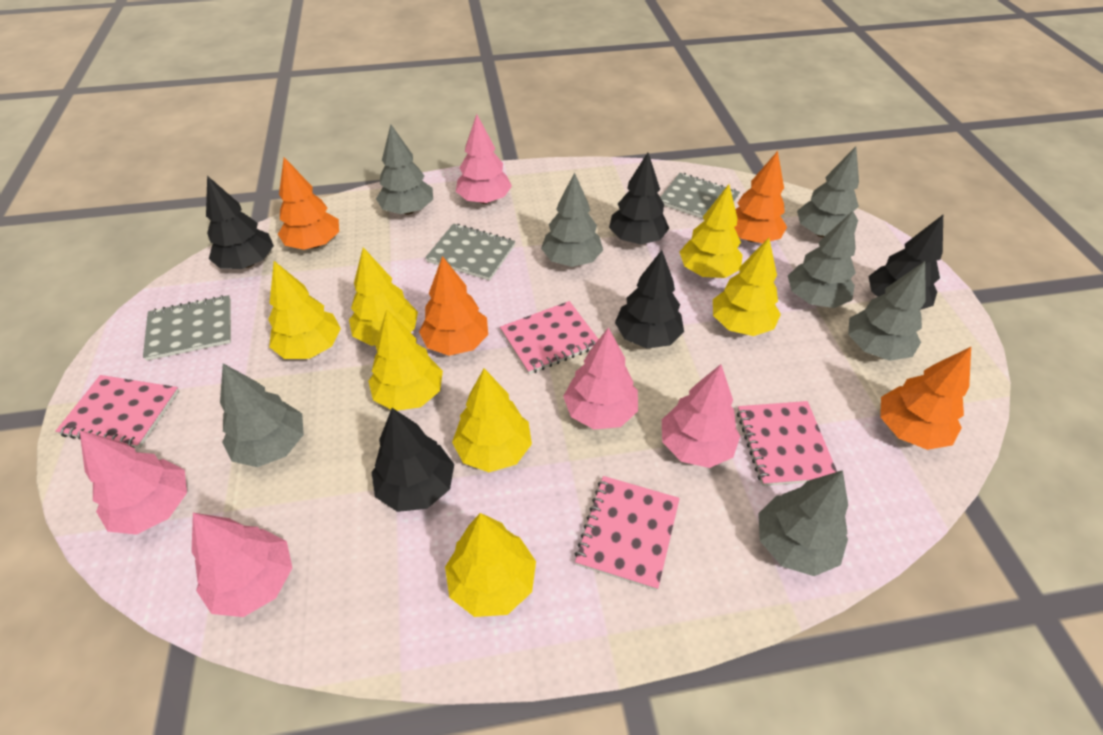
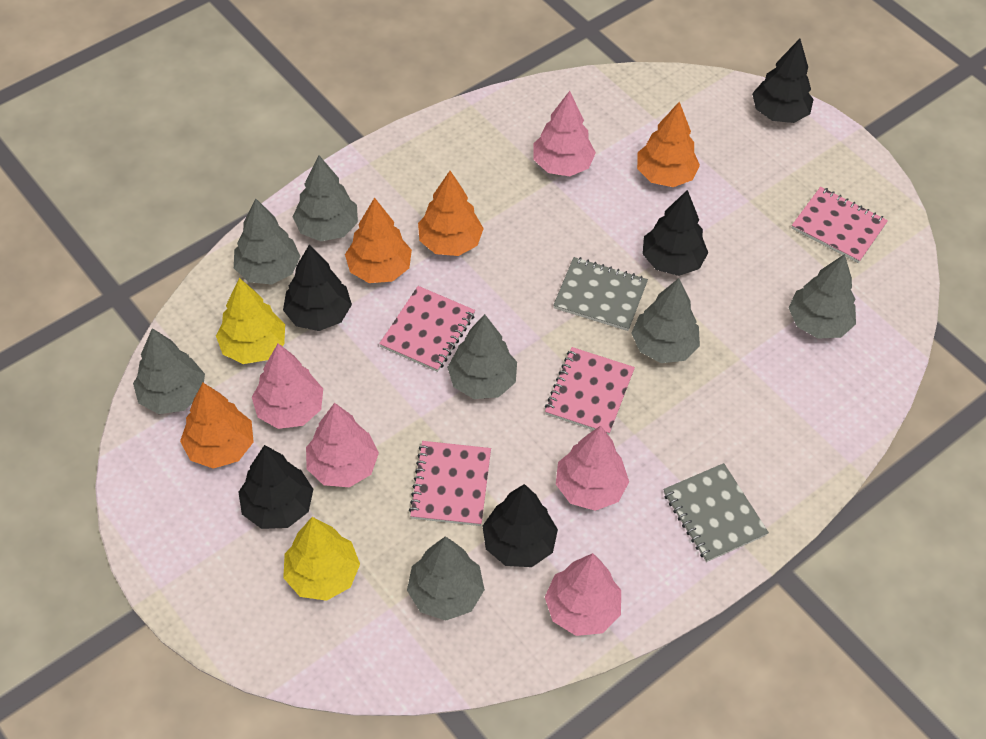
grey notebook: [143,295,231,361] [425,224,515,281] [660,173,740,219] = 3 -> [553,257,648,331] [663,463,769,562] = 2
yellow tree: [268,261,341,359] [349,247,418,346] [368,309,443,411] [445,513,536,617] [452,368,532,472] [680,184,742,278] [713,238,781,336] = 7 -> [216,278,285,364] [283,517,360,601] = 2

